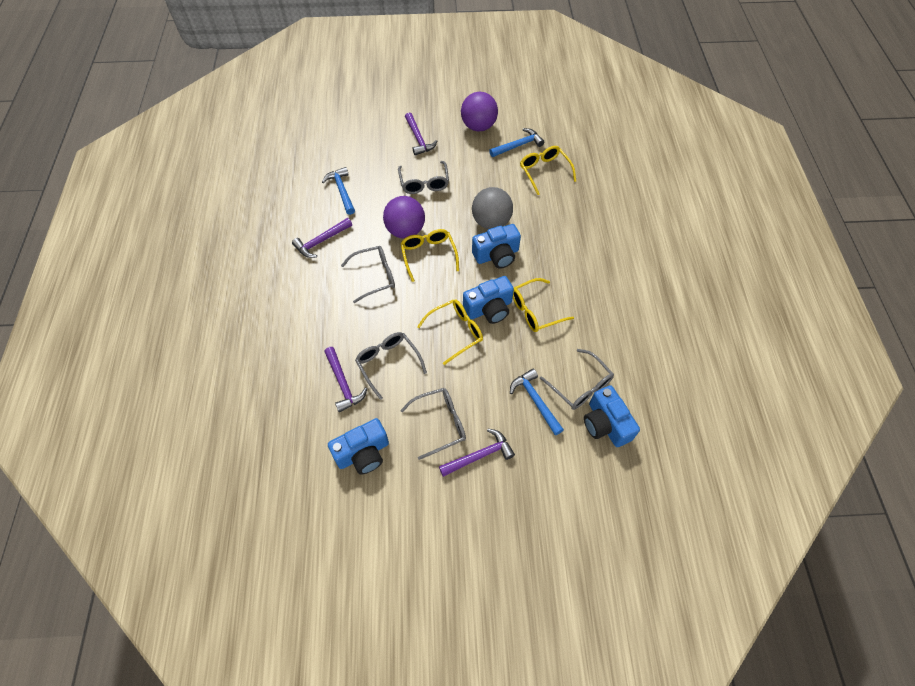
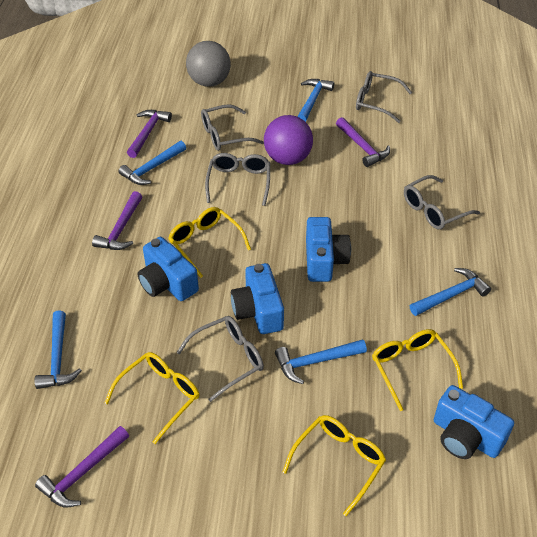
blue hammer: [322,167,355,215] [489,128,544,157] [510,369,564,435] = 3 -> [35,310,82,389] [118,141,186,185] [275,339,367,384] [297,79,334,122] [410,268,491,316] = 5
purple ball: [383,196,425,239] [461,92,498,131] = 2 -> [264,115,313,165] = 1

